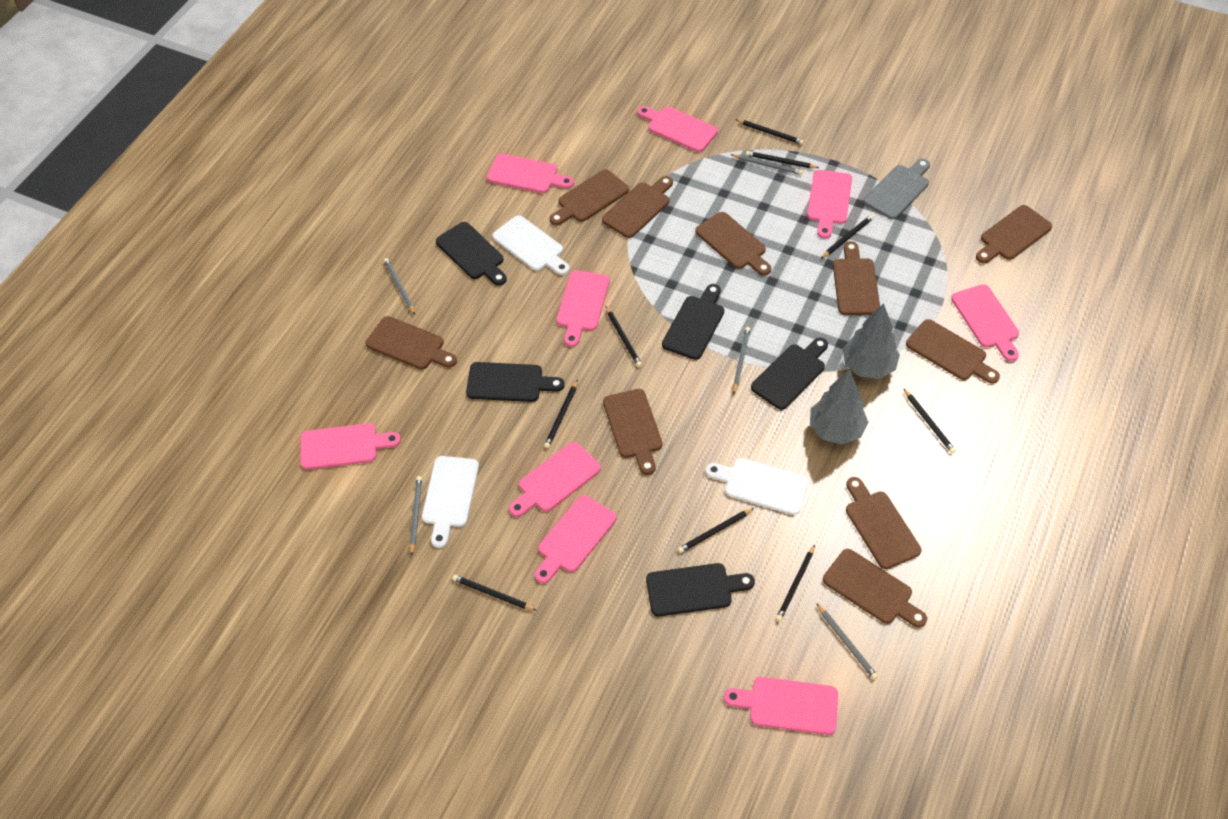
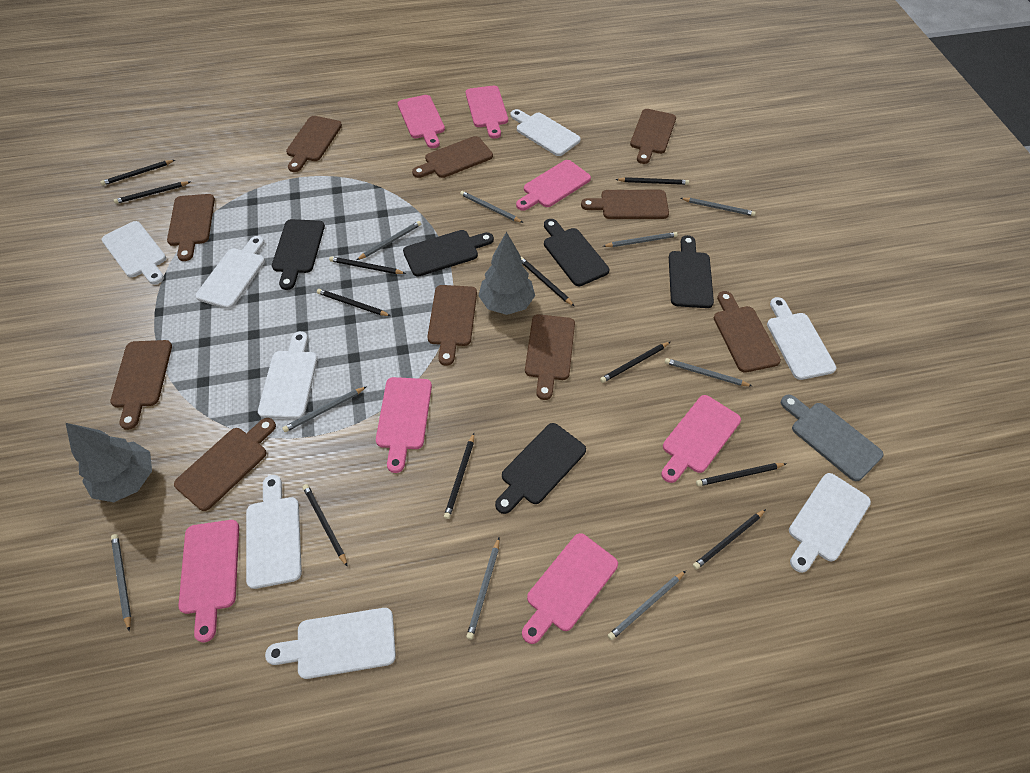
black pencil: [452,575,536,610] [544,380,578,448] [606,306,642,367] [678,508,754,553] [736,120,804,145] [746,151,819,168] [776,545,815,621] [820,215,874,259] [903,388,956,453] = 9 -> [100,160,175,186] [114,181,190,204] [303,484,348,567] [317,289,391,316] [329,256,406,274] [444,433,474,519] [521,257,574,306] [600,342,670,383] [615,177,689,185] [693,509,766,570] [696,463,787,486] = 11
grey pencil: [384,258,415,314] [410,476,422,556] [730,154,803,175] [733,327,750,394] [816,603,878,679] = 5 -> [111,534,131,631] [282,386,367,432] [357,221,421,260] [460,191,523,223] [466,538,500,640] [603,232,678,247] [608,571,686,640] [665,358,752,386] [681,198,756,216] = 9
pink cutting board: [300,423,401,470] [487,154,574,193] [509,442,601,517] [535,495,616,584] [556,270,610,347] [637,106,718,152] [724,677,838,735] [807,170,852,239] [951,284,1019,362] = 9 -> [178,520,239,642] [376,377,432,473] [398,95,445,148] [466,86,508,139] [516,160,591,211] [522,533,618,644] [661,395,741,483] = 7
white cutting board: [422,456,479,548] [492,215,570,275] [705,458,809,515] = 3 -> [102,221,166,284] [196,236,265,309] [246,475,302,589] [258,331,318,419] [265,608,396,679] [510,109,581,156] [767,297,836,380] [789,473,871,573] = 8

